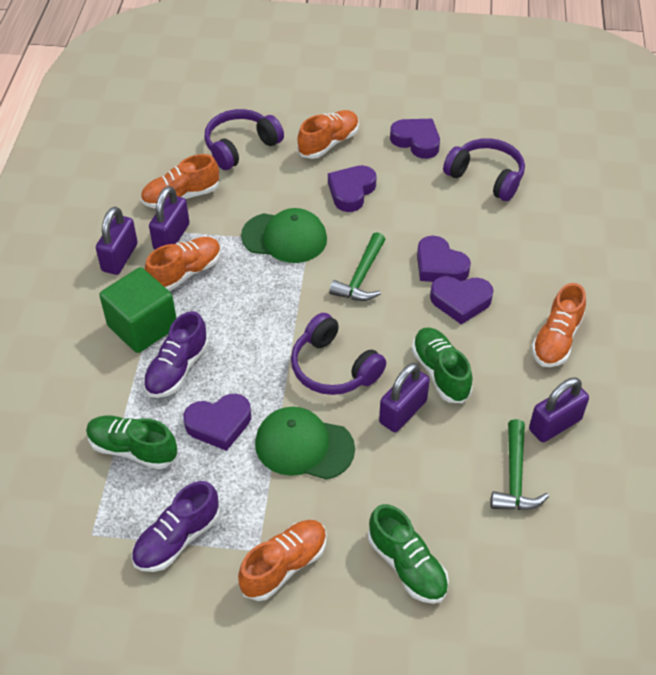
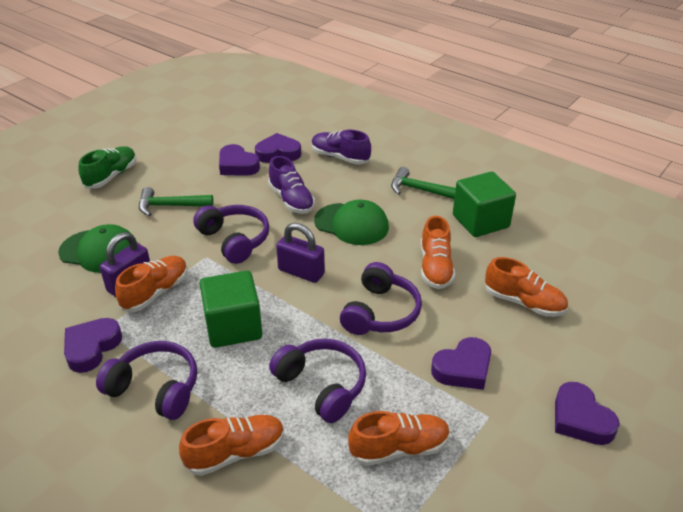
green cube: [99,267,176,353] = 1 -> [199,271,262,348] [453,172,516,237] = 2
green shoe: [86,415,177,469] [368,504,449,604] [412,327,473,403] = 3 -> [78,146,136,189] = 1
purple headphones: [204,109,284,170] [291,313,386,395] [443,138,525,201] = 3 -> [96,341,197,420] [193,205,269,264] [269,339,366,423] [340,262,422,335] = 4
purple padlock: [96,207,138,275] [149,186,189,249] [379,363,430,432] [529,378,589,442] = 4 -> [100,232,150,297] [276,223,325,283] = 2

